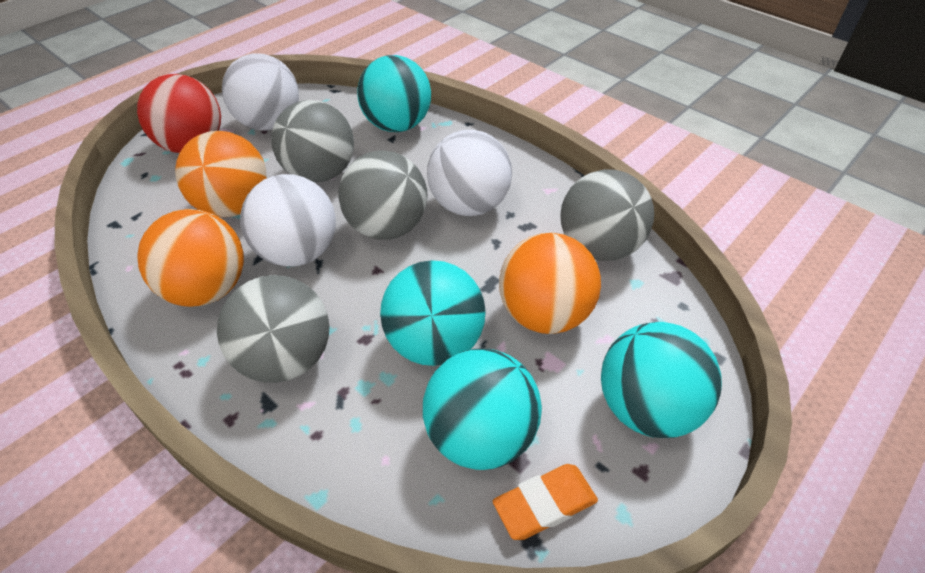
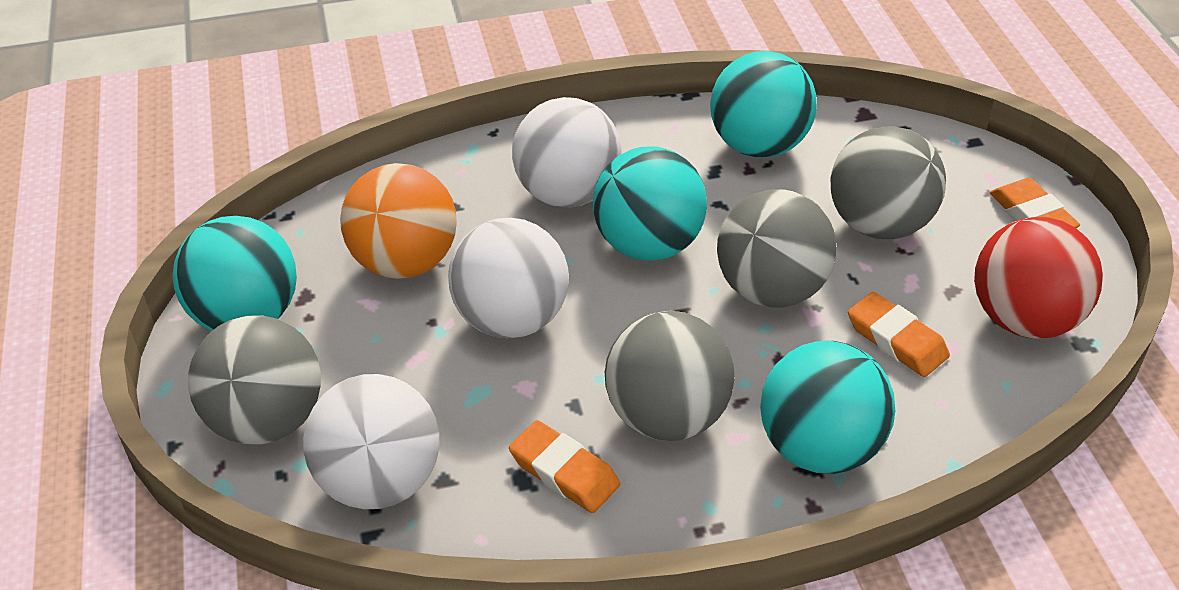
orange ball: [137,209,244,307] [175,131,267,217] [499,233,601,334] = 3 -> [340,163,457,279] = 1
orange eraser: [493,464,598,540] = 1 -> [509,420,620,513] [848,292,950,377] [990,178,1080,228] = 3

